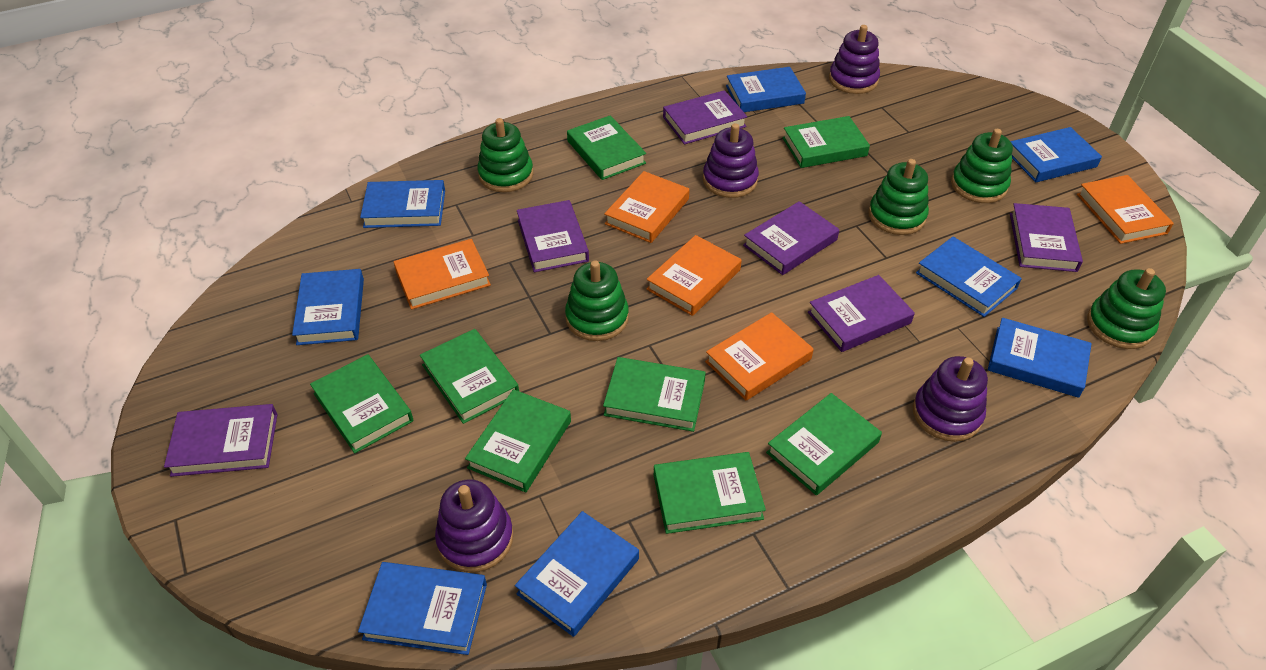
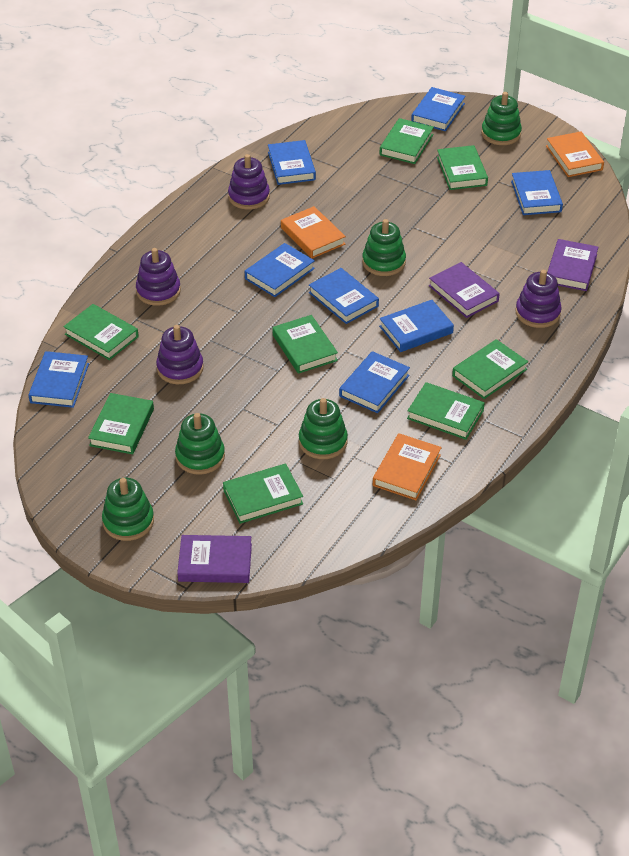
orange book: [394,239,491,310] [604,171,689,243] [646,235,742,316] [705,312,814,401] [1077,175,1174,244] = 5 -> [281,206,346,259] [373,433,442,500] [546,131,604,177] = 3
purple book: [164,404,277,477] [517,200,589,272] [663,90,747,144] [743,201,839,275] [808,275,915,352] [1010,203,1083,272] = 6 -> [177,535,252,583] [429,262,500,318] [547,239,598,291] = 3

